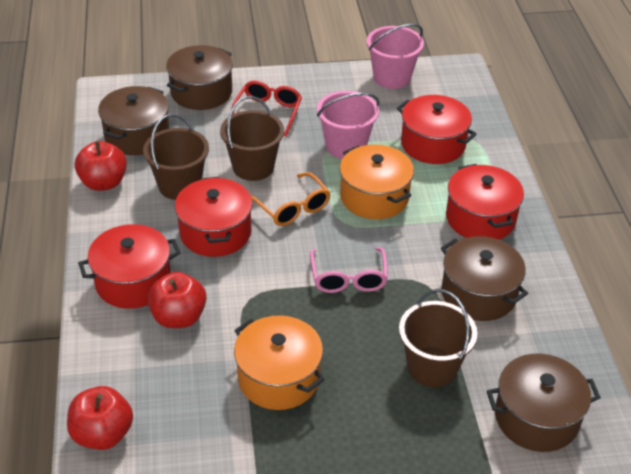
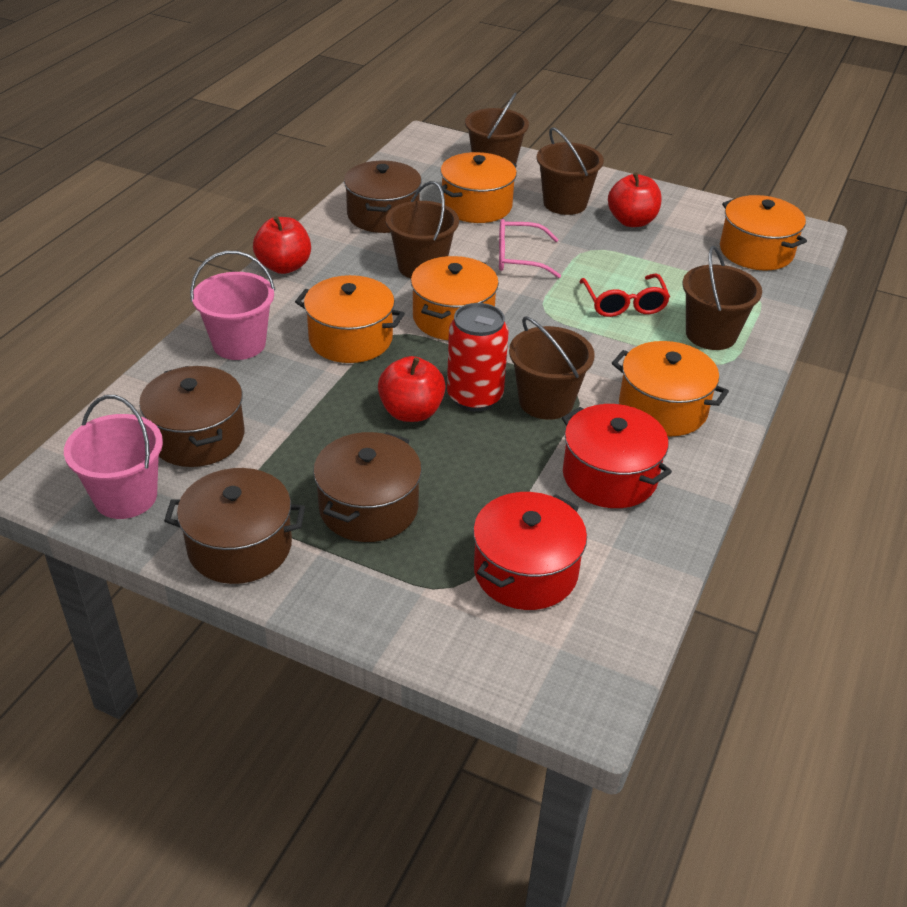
brown bucket: [143,114,209,200] [220,96,284,181] [399,289,477,387] = 3 -> [386,181,459,278] [465,93,529,164] [509,317,595,420] [537,127,604,215] [683,245,762,350] = 5
orange glasses: [251,172,331,226] = 1 -> none = 0
orange pot: [234,315,325,410] [340,145,414,219] = 2 -> [295,275,405,363] [411,256,499,340] [440,152,517,223] [612,341,729,436] [720,195,807,271] = 5
red can: none = 0 -> [447,303,508,412] = 1
red pot: [78,224,180,309] [175,177,253,257] [397,95,477,164] [446,164,524,240] = 4 -> [473,492,587,610] [562,404,672,508] = 2

